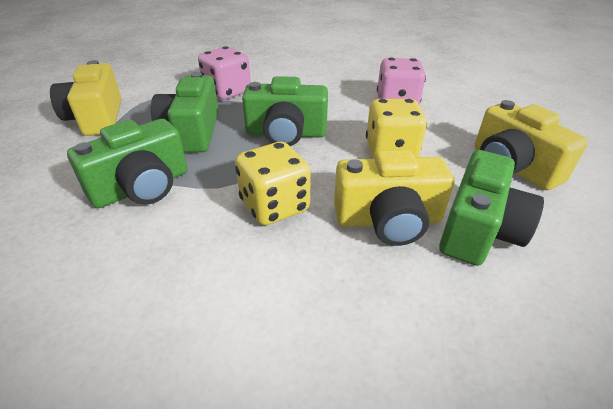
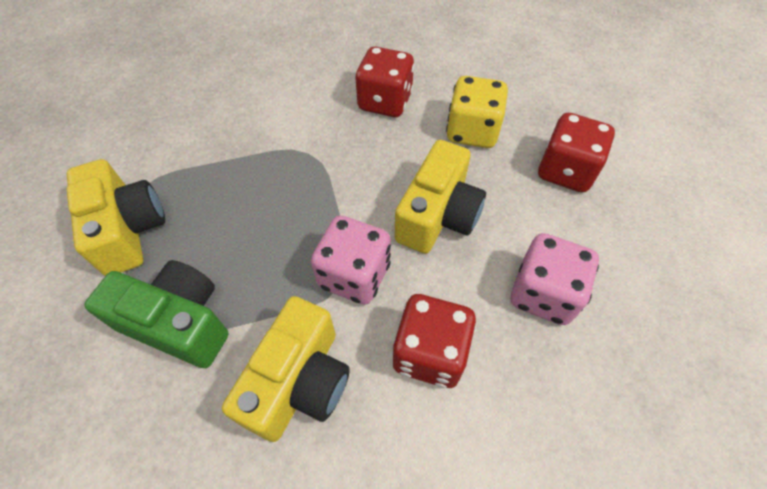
green camera: [67,119,187,208] [151,72,219,153] [242,76,328,146] [439,150,544,266] = 4 -> [84,260,228,368] = 1
red dice: none = 0 -> [355,47,414,117] [392,294,477,388] [538,113,615,192] = 3
yellow dice: [235,142,311,226] [366,99,427,159] = 2 -> [446,76,508,148] = 1

